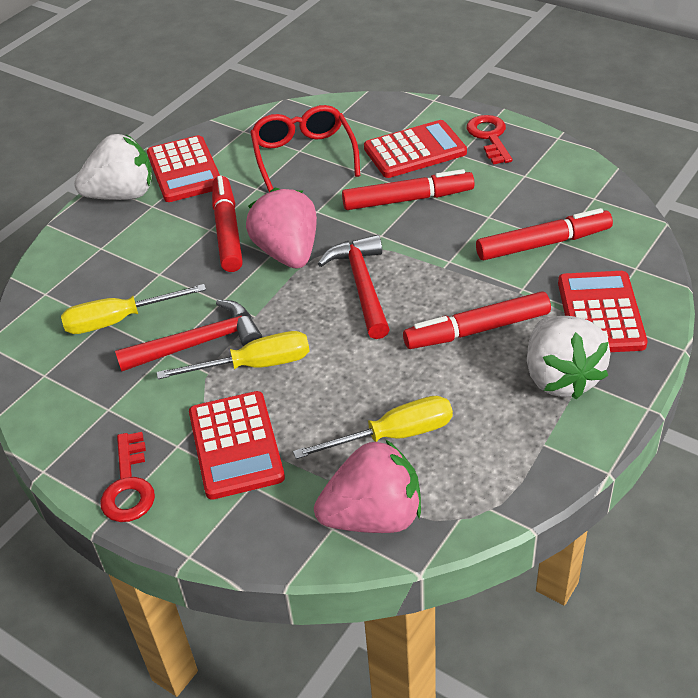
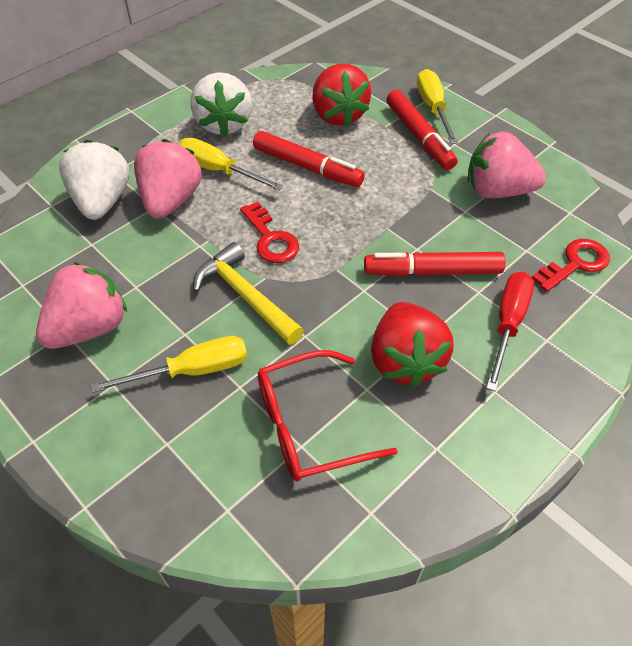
pink strawberry: [246,188,317,269] [314,439,421,533] = 2 -> [36,262,127,349] [134,139,202,219] [468,132,546,198] = 3
red calculator: [147,135,220,202] [189,391,285,500] [364,120,467,178] [558,271,648,352] = 4 -> none = 0
red hammer: [115,300,262,371] [318,235,390,339] = 2 -> none = 0
red marker: [212,176,243,272] [342,169,475,210] [403,291,551,349] [476,208,613,260] = 4 -> [253,131,365,187] [364,252,506,276] [386,90,457,170] = 3
red screwdriver: none = 0 -> [486,272,534,392] = 1
red strawberry: none = 0 -> [312,64,371,126] [371,302,454,388] = 2
yellow hammer: none = 0 -> [193,242,304,345] = 1

